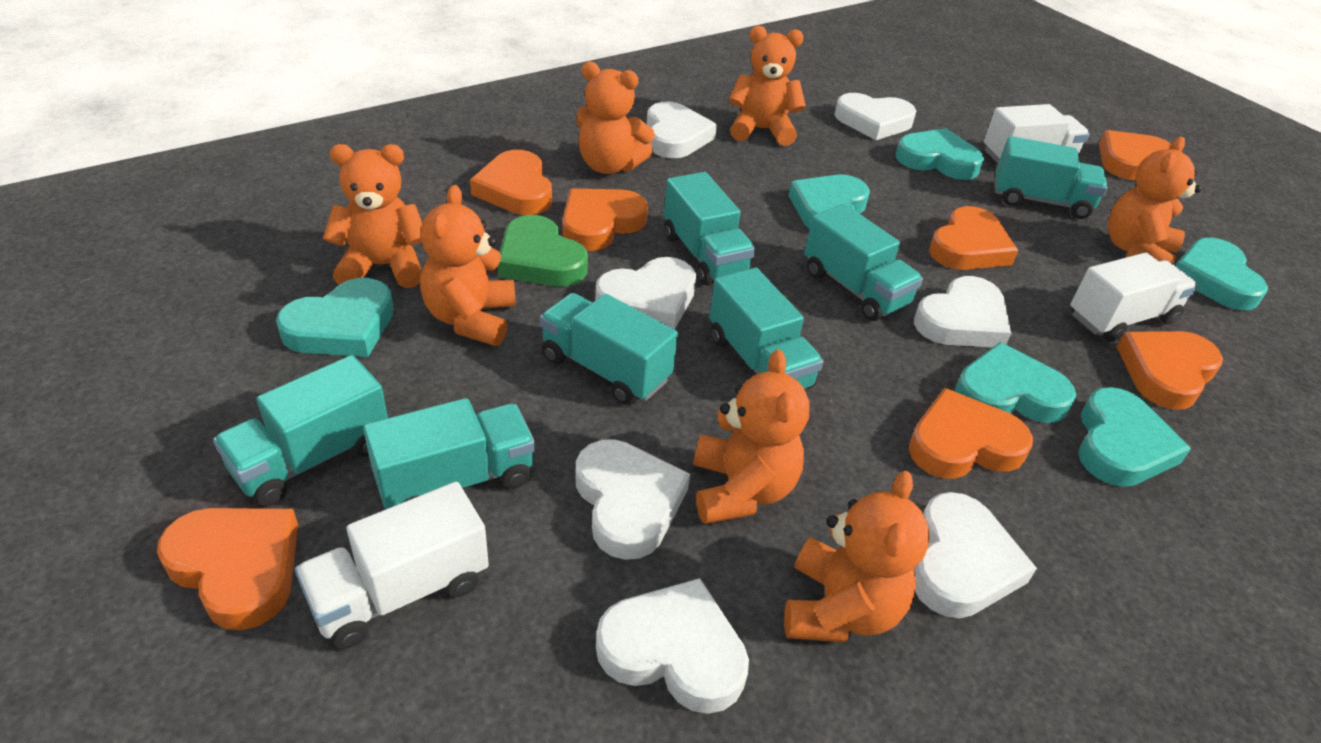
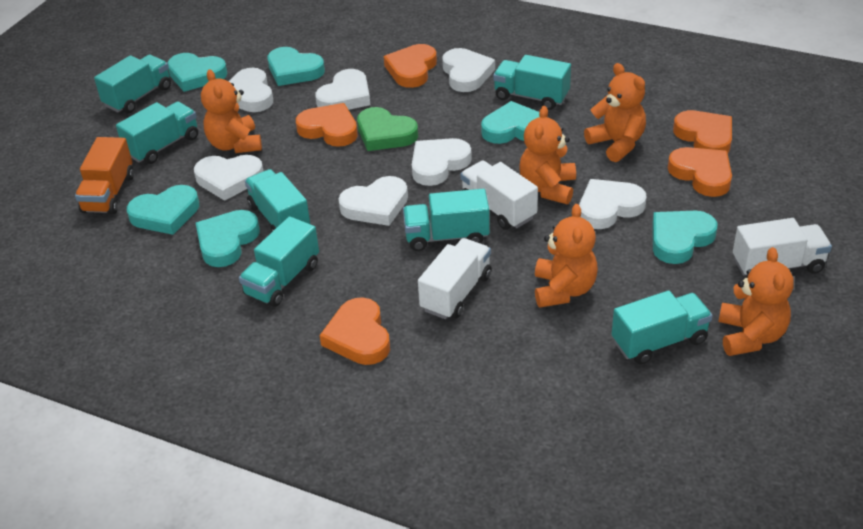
orange heart: [157,508,298,630] [470,150,552,215] [562,188,648,251] [909,388,1033,479] [929,206,1018,270] [1099,130,1171,180] [1117,331,1223,410] = 7 -> [296,103,358,147] [320,297,390,365] [384,44,437,88] [668,147,732,197] [673,110,732,154] = 5
orange teddy bear: [323,144,422,288] [420,185,516,346] [576,62,655,174] [693,349,810,524] [728,26,806,146] [784,471,930,642] [1108,137,1202,264] = 7 -> [201,70,262,153] [519,106,576,204] [535,204,598,307] [584,63,646,162] [718,247,794,356] = 5
orange truck: none = 0 -> [75,137,134,214] = 1

